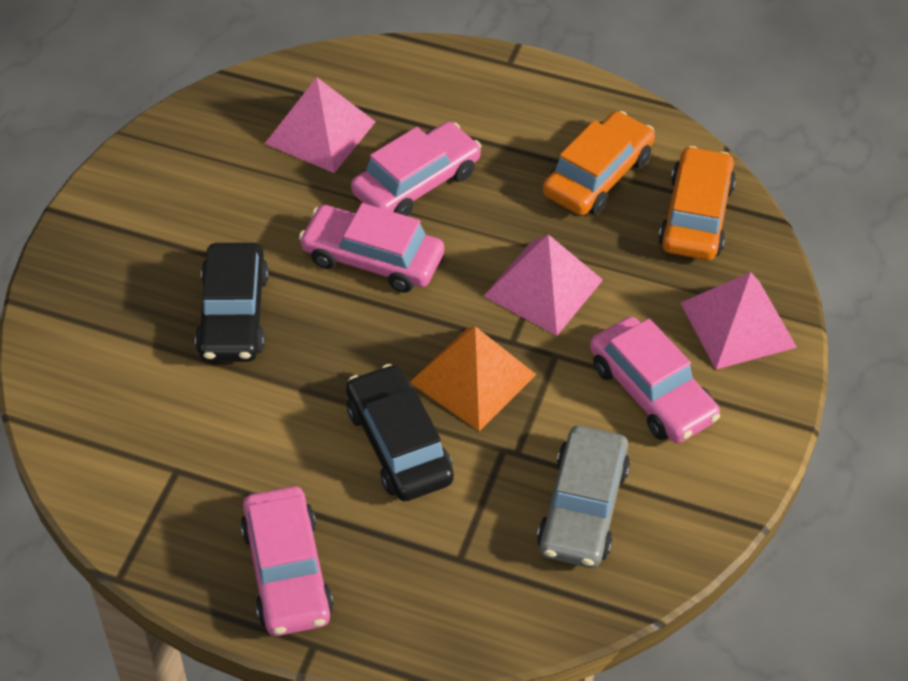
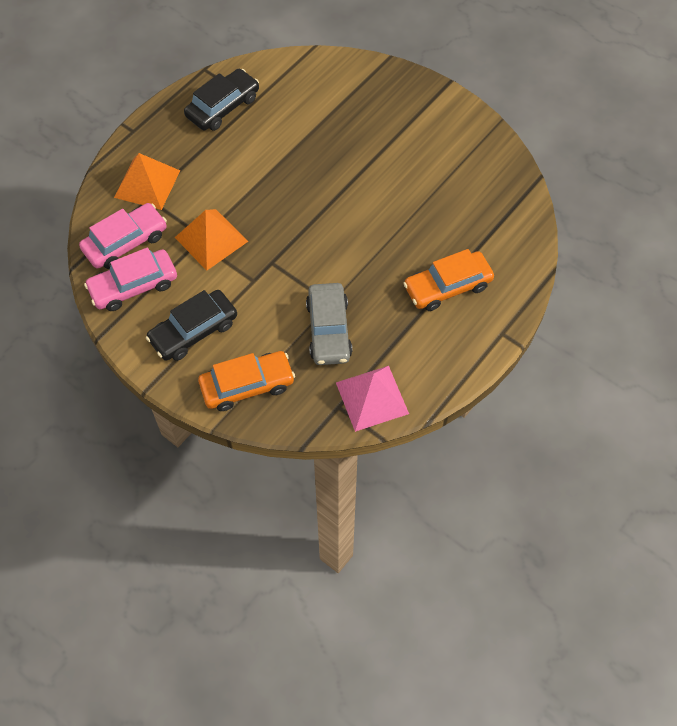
orange pyramid: [410,326,537,431] = 1 -> [114,153,180,210] [175,209,248,271] = 2
pink car: [240,486,333,636] [299,203,444,293] [351,122,481,216] [590,317,720,443] = 4 -> [79,203,167,269] [84,247,177,311] = 2
pink pyramid: [265,77,376,173] [484,234,603,336] [681,272,797,370] = 3 -> [336,366,409,432] = 1

